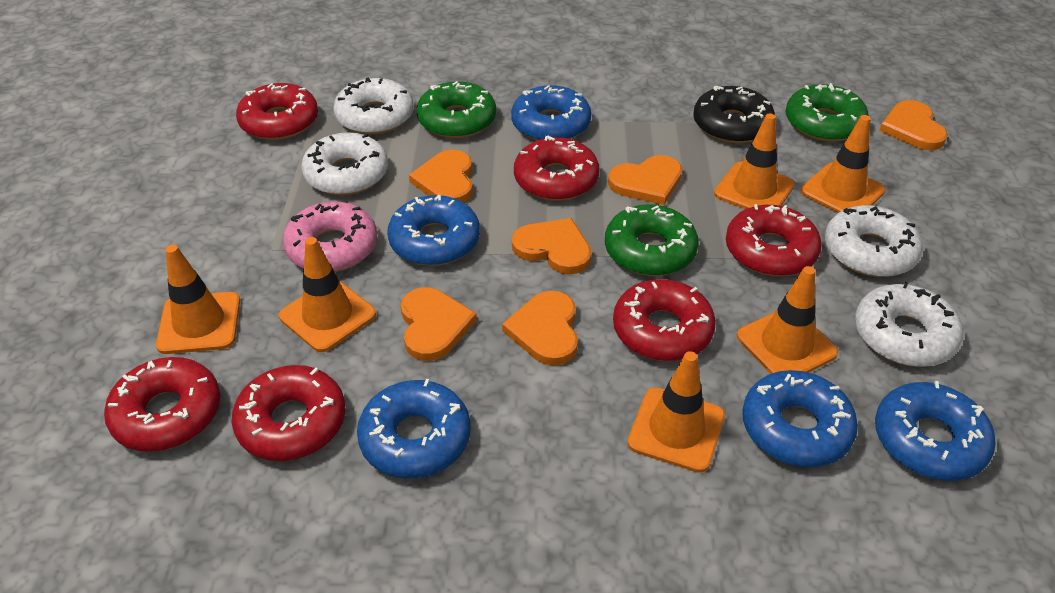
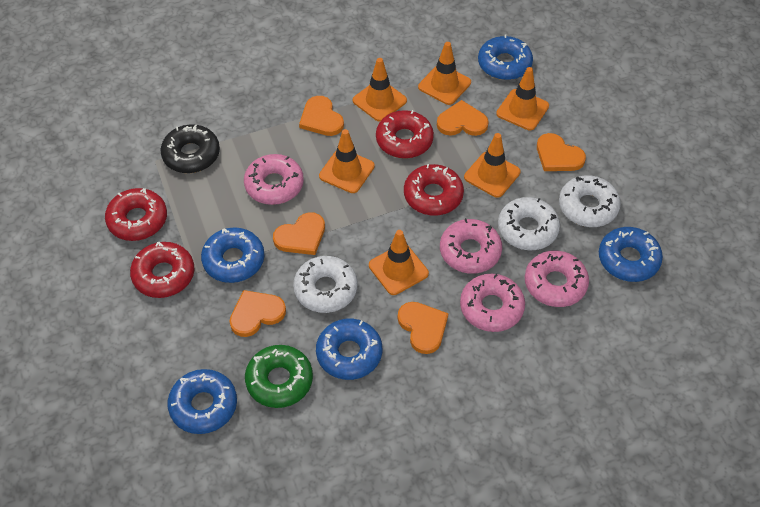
green donut: [416,81,496,138] [605,204,699,276] [786,83,869,142] = 3 -> [245,345,313,408] = 1
pink donut: [283,201,377,272] = 1 -> [244,154,304,205] [440,218,502,274] [460,274,525,332] [525,251,589,307] = 4
red donut: [104,357,220,452] [232,365,346,461] [236,83,318,140] [514,135,600,201] [613,279,716,361] [726,204,822,276] = 6 -> [105,188,167,241] [130,242,194,298] [376,110,434,159] [404,164,464,216] = 4
white donut: [301,132,388,196] [333,77,414,135] [825,205,923,277] [855,282,963,367] = 4 -> [293,256,357,313] [498,197,560,250] [559,175,621,227] = 3

